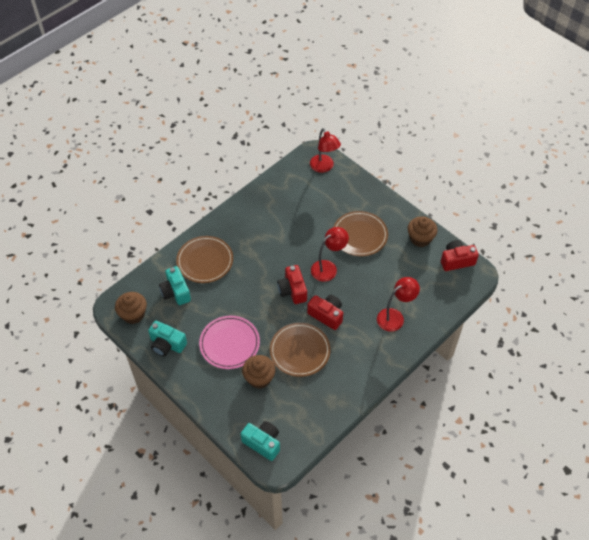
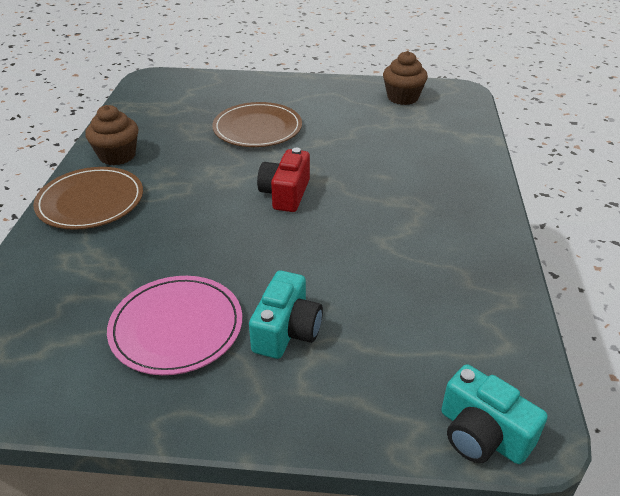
brown cupcake: [115,292,147,324] [242,355,276,389] [408,217,438,247] = 3 -> [85,105,138,165] [383,51,428,105] = 2
brown plate: [176,236,233,283] [270,323,331,377] [333,211,388,256] = 3 -> [33,167,143,230] [212,102,302,147] = 2
red camera: [277,265,307,304] [307,295,343,330] [441,240,479,271] = 3 -> [257,148,310,212] = 1
red lamp: [310,128,341,173] [311,227,349,282] [377,277,420,332] = 3 -> none = 0
turquoise camera: [148,321,187,357] [159,266,191,305] [241,421,280,461] = 3 -> [249,271,323,359] [441,364,547,464] = 2

